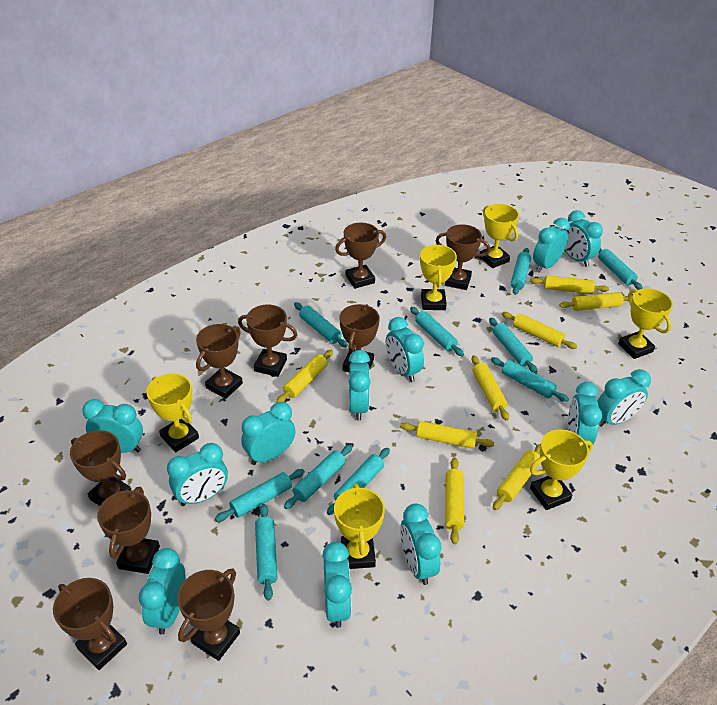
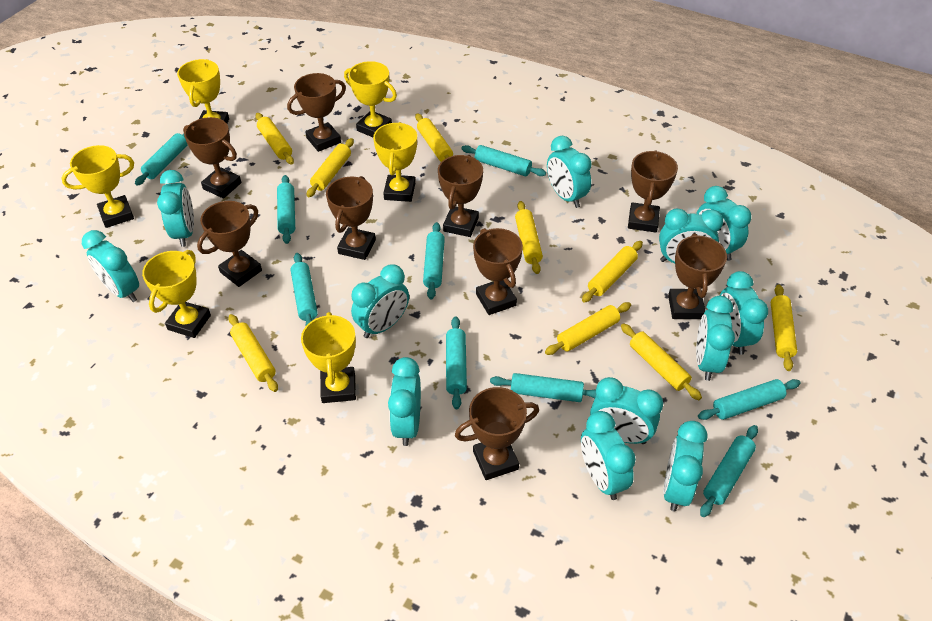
turquoise rolling pin: [215,469,305,522] [255,504,278,601] [284,444,353,509] [294,302,348,348] [327,448,390,515] [410,307,464,356] [489,318,537,373] [491,357,569,402] [511,248,531,295] [598,247,643,290] = 10 -> [135,133,188,186] [277,175,295,244] [291,253,318,325] [423,222,445,299] [446,316,467,409] [461,145,546,176] [490,373,596,402] [698,379,801,420] [700,425,758,517] = 9
yellow rolling pin: [277,350,333,402] [400,421,494,449] [445,458,464,544] [472,355,509,421] [493,444,541,510] [502,312,577,349] [530,275,609,294] [559,292,633,311] = 8 -> [228,314,278,392] [255,113,294,165] [307,138,354,197] [415,113,453,162] [515,201,543,274] [545,302,631,355] [582,241,643,303] [621,323,702,400] [771,284,797,371] = 9

